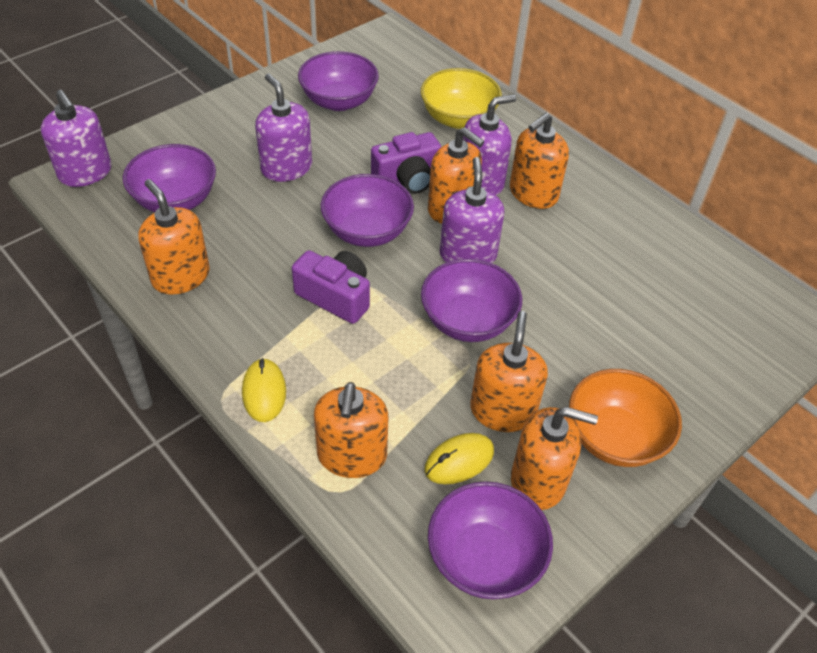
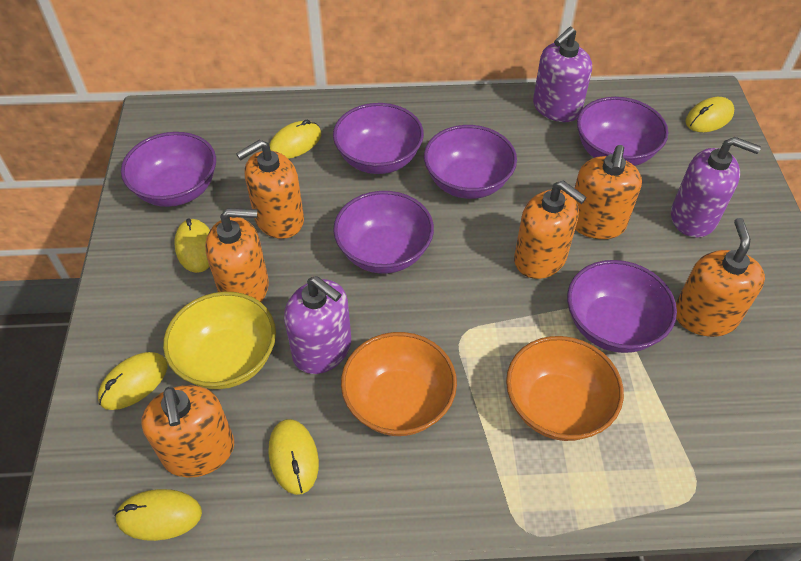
orange bowl: [569,369,682,467] = 1 -> [341,332,457,436] [506,336,624,441] = 2
purple bowl: [123,144,216,212] [298,51,379,111] [321,174,414,247] [421,259,522,342] [428,481,553,599] = 5 -> [121,132,216,207] [333,103,424,174] [333,191,434,274] [424,125,517,199] [567,260,677,353] [577,97,668,166] = 6
purple camera: [292,250,370,324] [371,132,441,194] = 2 -> none = 0
purple soap dispenser: [41,90,112,187] [255,74,312,182] [440,157,504,263] [463,94,516,195] = 4 -> [284,276,351,374] [533,27,592,122] [671,137,761,238] = 3
yellow mouse: [242,358,286,422] [424,433,494,484] = 2 -> [98,352,168,410] [115,489,202,541] [174,218,210,273] [268,419,319,495] [269,120,321,159] [685,97,734,132] = 6

